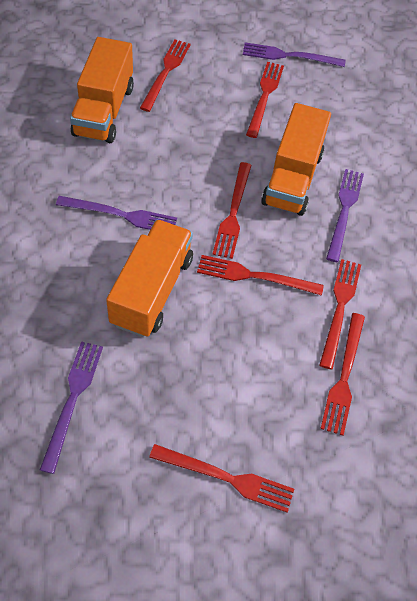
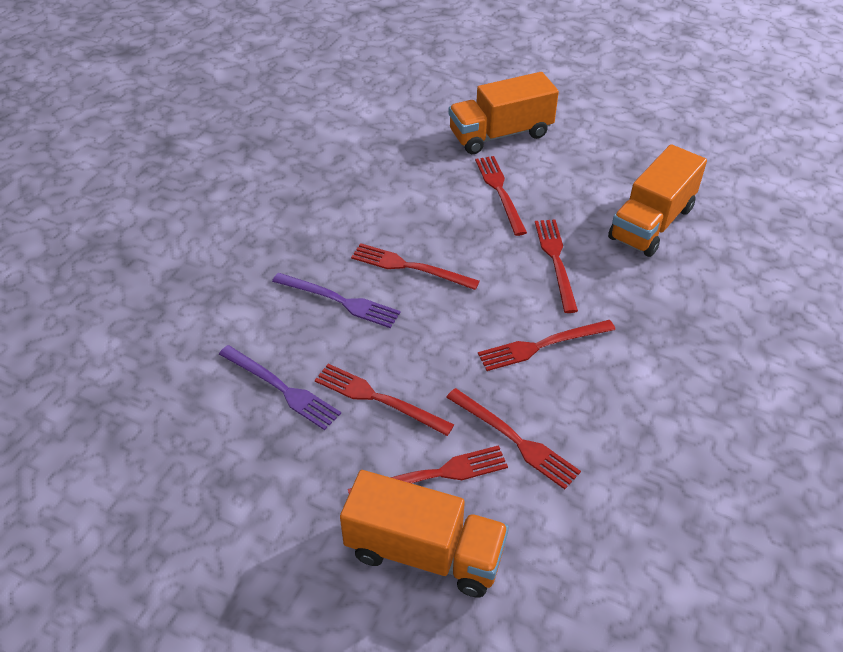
purple fork: [40,341,103,474] [56,196,177,230] [243,42,346,67] [326,169,364,262] = 4 -> [219,345,341,430] [272,273,401,328] = 2

